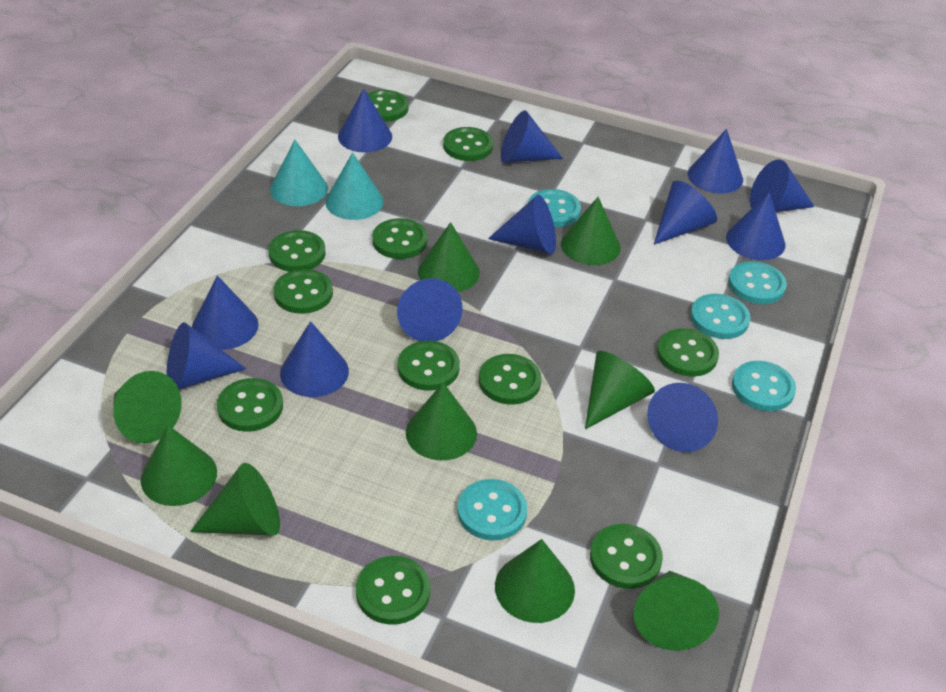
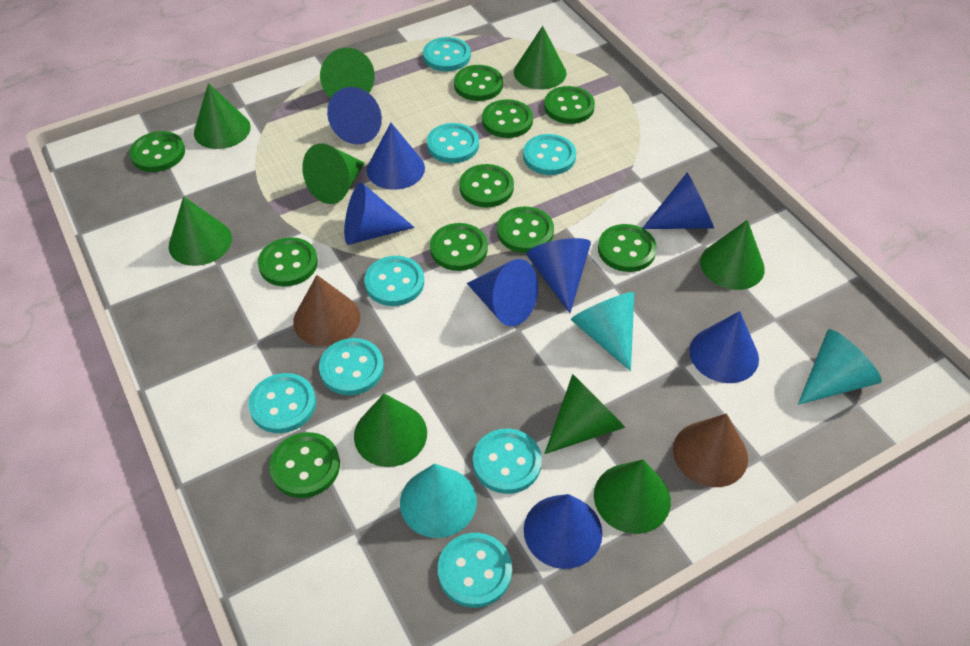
blue cone: [167,322,246,390] [192,276,259,350] [280,321,349,397] [338,89,392,153] [397,278,463,341] [488,195,556,254] [501,111,563,163] [647,383,718,452] [654,181,717,245] [688,129,743,193] [726,192,786,260] [750,159,815,212] = 12 -> [327,87,382,144] [344,183,415,245] [367,123,425,190] [467,259,538,326] [524,494,603,569] [526,238,591,313] [643,173,714,229] [689,311,759,383] = 8
brown cone: none = 0 -> [293,275,360,346] [673,413,748,487] = 2
green button: [217,378,283,432] [268,230,326,272] [273,269,333,314] [356,556,430,625] [367,90,408,122] [372,218,428,259] [398,341,460,391] [443,127,493,161] [479,354,542,405] [590,524,663,589] [657,328,719,377] = 11 -> [129,131,185,172] [258,237,318,286] [269,432,340,498] [430,223,488,271] [454,65,503,101] [459,164,514,208] [482,99,533,138] [497,206,554,253] [544,86,595,124] [598,224,657,272] = 10
turquoise button: [457,479,527,541] [528,189,581,227] [690,294,751,339] [728,261,787,304] [732,361,796,411] = 5 -> [248,373,316,433] [319,338,384,395] [364,256,424,306] [423,37,471,71] [427,123,479,163] [438,533,512,608] [473,428,542,494] [523,134,576,175] = 8
turquoise cone: [270,140,328,206] [325,152,384,220] = 2 -> [400,464,477,538] [571,292,634,371] [798,329,882,405] = 3

